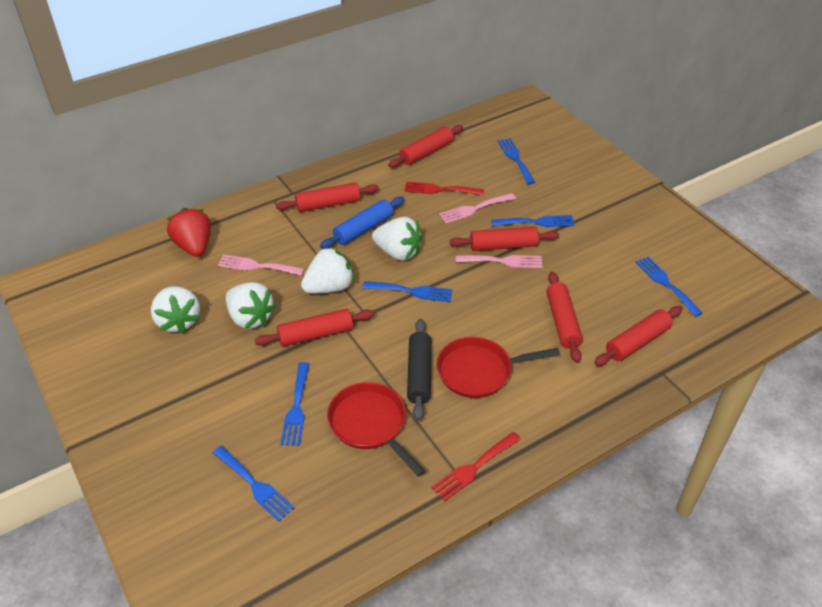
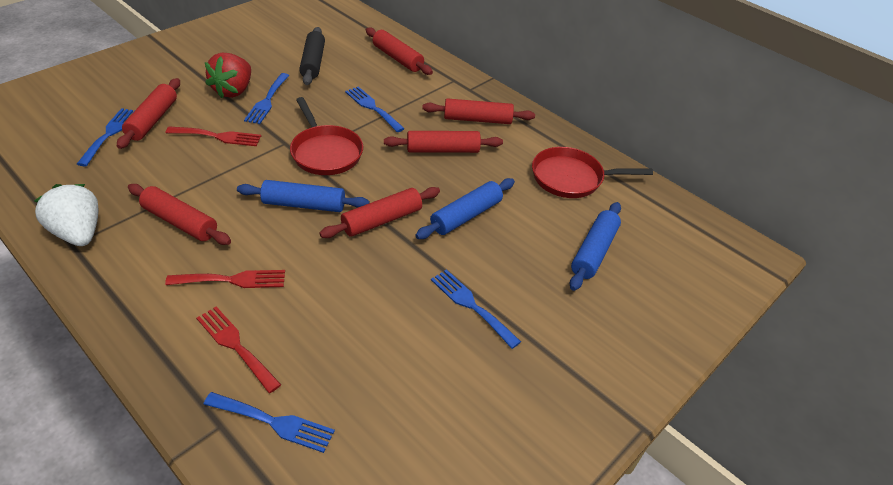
blue fork: [213,445,294,522] [280,362,310,446] [363,281,453,302] [491,215,575,227] [498,138,535,184] [635,256,703,317] = 6 -> [77,108,133,167] [203,392,335,453] [244,73,290,124] [345,86,405,132] [431,269,521,349] = 5
blue rolling pin: [320,197,404,249] = 1 -> [237,180,370,212] [415,178,515,239] [570,202,621,291] = 3
pink fork: [217,254,304,276] [439,193,516,223] [456,255,542,268] = 3 -> none = 0
red fork: [404,182,484,195] [431,432,521,502] = 2 -> [165,127,261,146] [165,270,285,288] [196,307,281,393] = 3
white strawberry: [151,286,200,334] [226,282,276,329] [301,246,354,293] [372,217,422,261] = 4 -> [34,184,99,246] = 1

